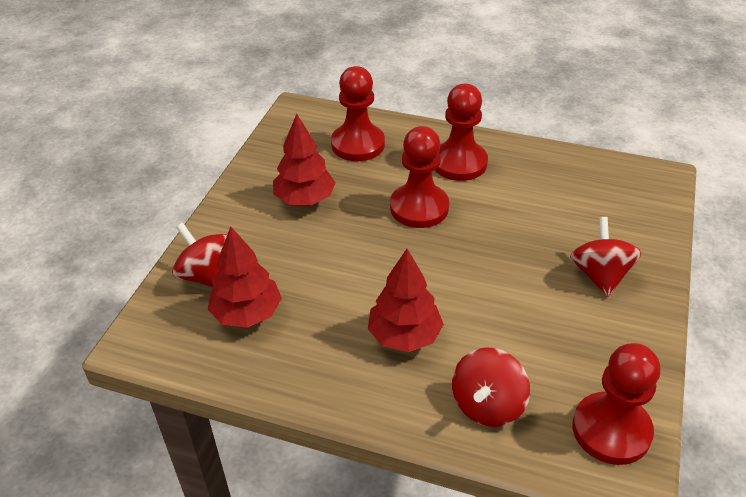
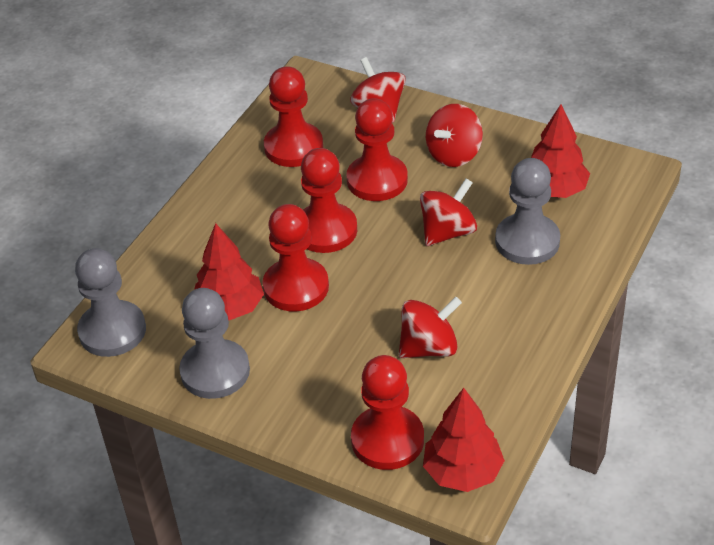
grey pawn: none = 0 -> [75,248,146,357] [179,288,250,399] [495,158,560,265] = 3
red pawn: [331,66,385,161] [390,126,449,228] [435,84,488,181] [572,343,661,465] = 4 -> [263,204,329,311] [264,66,323,167] [301,148,357,253] [346,98,408,201] [351,355,424,470] = 5
red spinning top: [172,223,227,287] [452,347,530,427] [570,217,642,297] = 3 -> [350,57,406,123] [399,297,462,358] [420,179,477,246] [426,104,483,167] = 4

